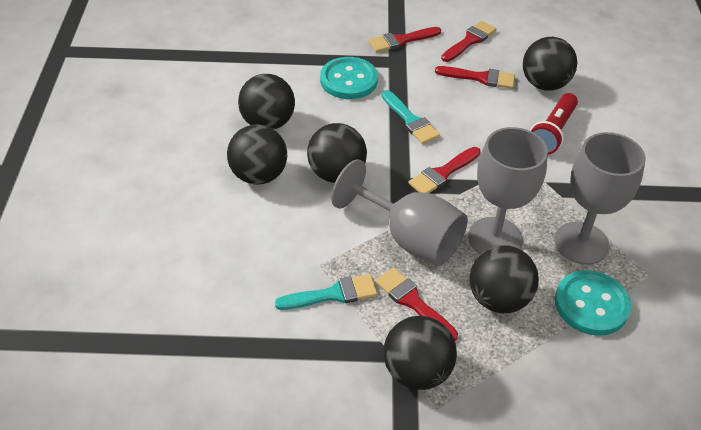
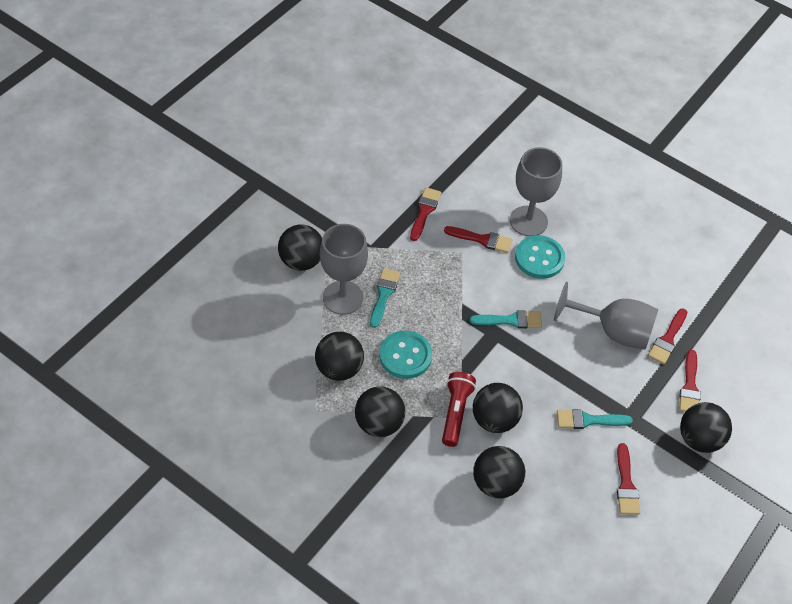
turquoise brush: [275,274,377,310] [382,90,440,144] = 2 -> [370,268,400,328] [470,310,542,329] [557,409,633,429] = 3

